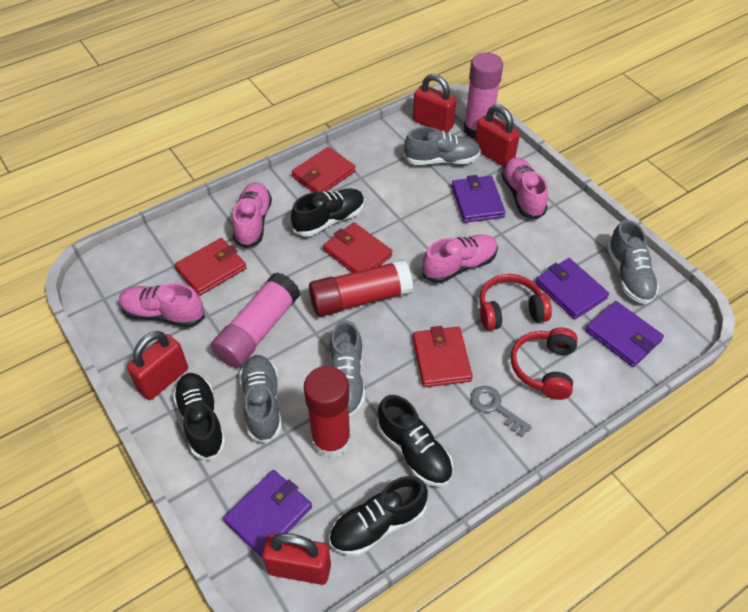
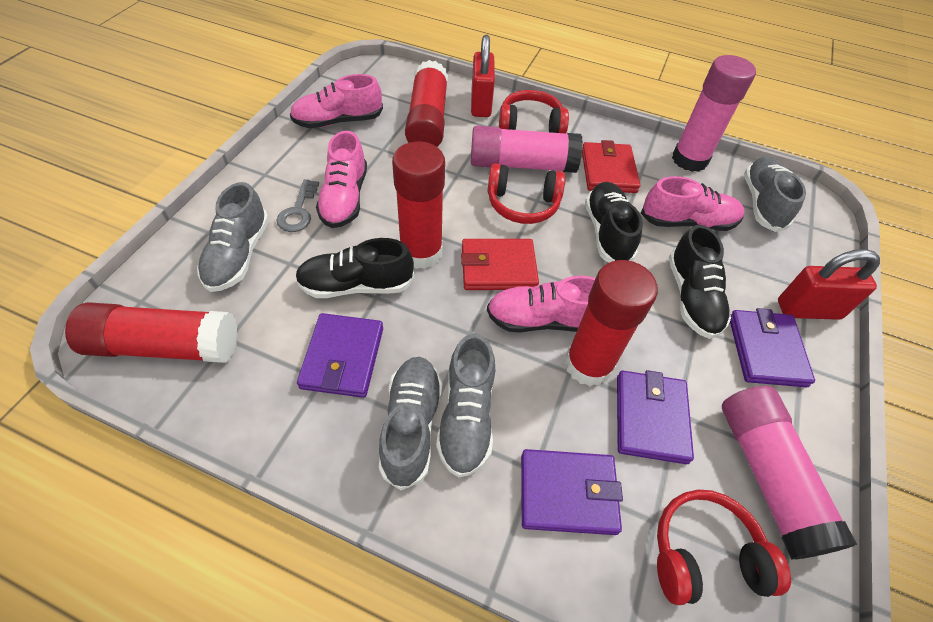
black shoe: [173,373,226,460] [291,188,365,236] [329,476,428,556] [377,395,453,487] = 4 -> [295,238,414,298] [585,182,643,263] [669,225,731,339] = 3
pink glue stick: [211,272,300,368] [464,52,503,139] = 2 -> [471,126,583,173] [672,55,756,172] [722,386,857,560] = 3
red glue stick: [304,366,351,458] [309,260,413,317] = 2 -> [65,302,238,363] [392,142,445,269] [405,60,448,147] [565,260,658,386] = 4
red headphones: [479,274,552,331] [511,327,578,400] = 2 -> [488,163,565,224] [499,90,569,134] [657,490,791,605] = 3
red padlock: [127,331,188,400] [262,533,331,585] [413,74,457,133] [475,105,520,167] = 4 -> [471,35,495,117] [778,249,880,320] = 2
red wallet: [175,238,246,296] [291,147,356,193] [323,222,392,273] [413,326,473,387] = 4 -> [461,239,539,290] [582,140,640,193] = 2

